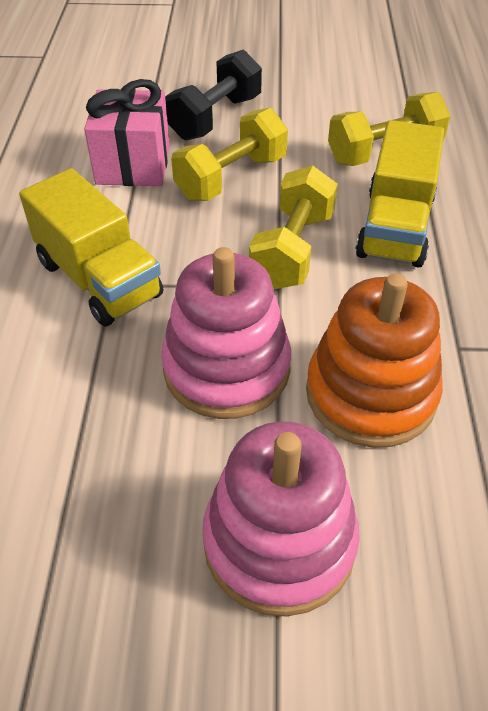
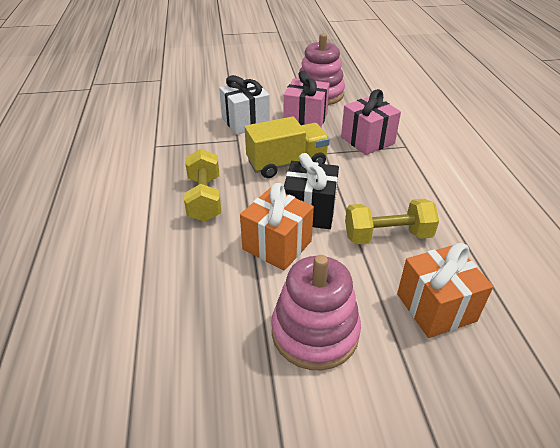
black dumbbell: [165,50,262,140] = 1 -> none = 0
black gift: none = 0 -> [284,153,339,229] = 1
orange gift: none = 0 -> [240,183,314,271] [397,243,493,338] = 2
orange stacking toy: [306,273,443,448] = 1 -> none = 0
pink gift: [84,79,170,186] = 1 -> [284,71,330,127] [341,89,401,155] = 2
white gift: none = 0 -> [219,75,270,135] = 1
yellow dumbbell: [171,108,288,201] [249,165,338,289] [328,92,451,166] = 3 -> [184,149,221,222] [345,199,439,244] = 2
yellow truck: [19,168,163,326] [356,120,444,268] = 2 -> [245,116,330,178] = 1

